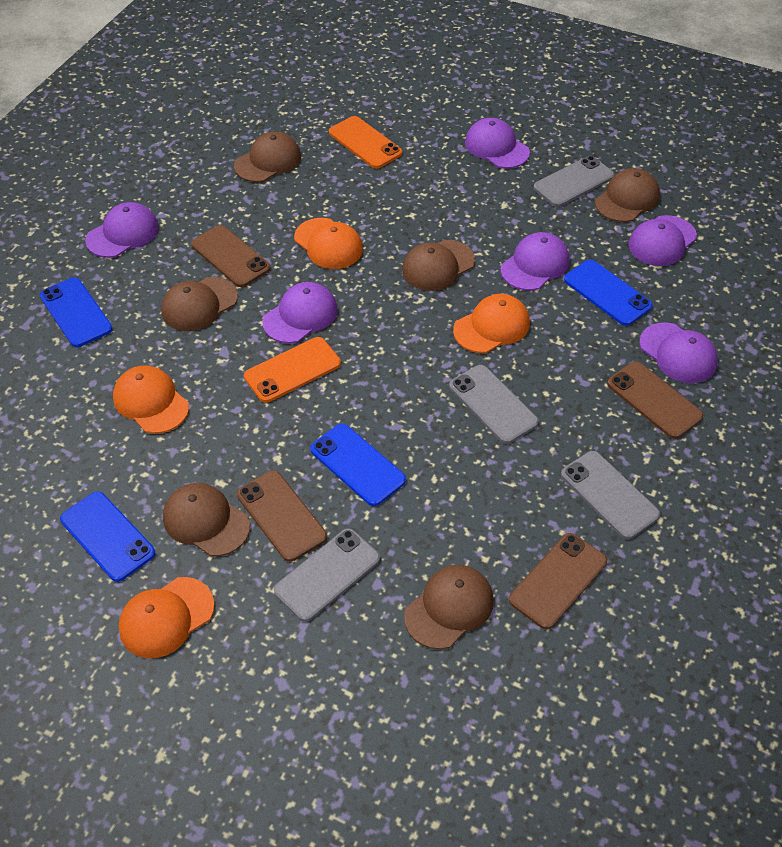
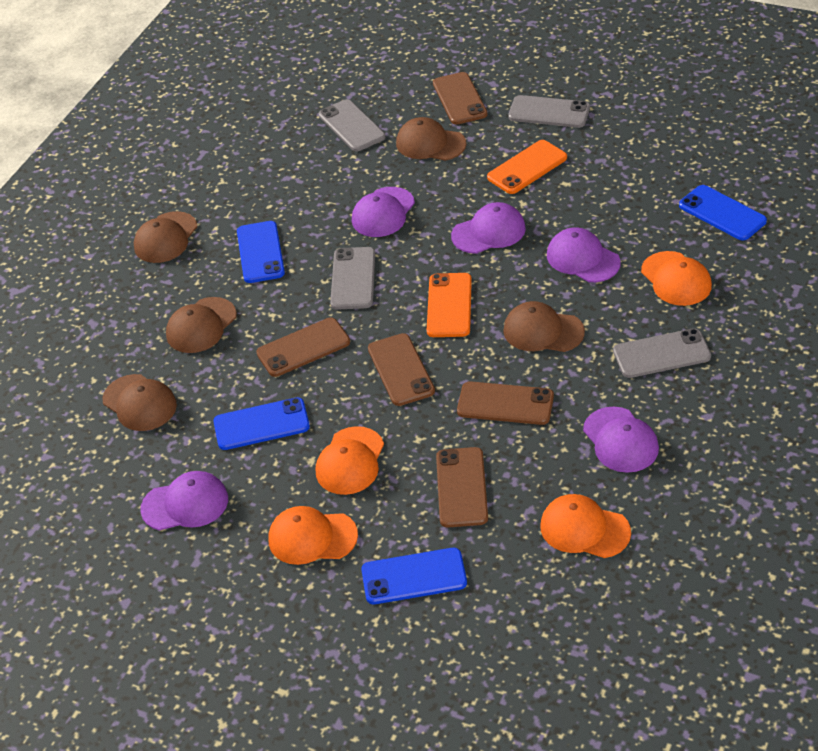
brown cap: [161,277,238,331] [163,483,250,556] [234,132,301,182] [402,240,475,291] [404,565,494,649] [595,168,660,222] = 6 -> [102,374,177,431] [134,211,197,263] [166,297,237,353] [396,117,466,161] [503,301,585,352] = 5
brown phone: [191,225,271,287] [237,470,327,562] [509,533,607,629] [607,361,703,439] = 4 -> [256,318,350,377] [368,333,435,406] [433,72,488,125] [436,447,488,528] [457,381,554,425] = 5
purple cap: [85,202,159,258] [262,282,338,343] [465,118,530,169] [500,232,569,291] [629,215,697,266] [639,323,718,383] = 6 -> [140,471,228,531] [352,187,415,237] [451,202,526,254] [547,227,621,282] [583,407,659,473] = 5

